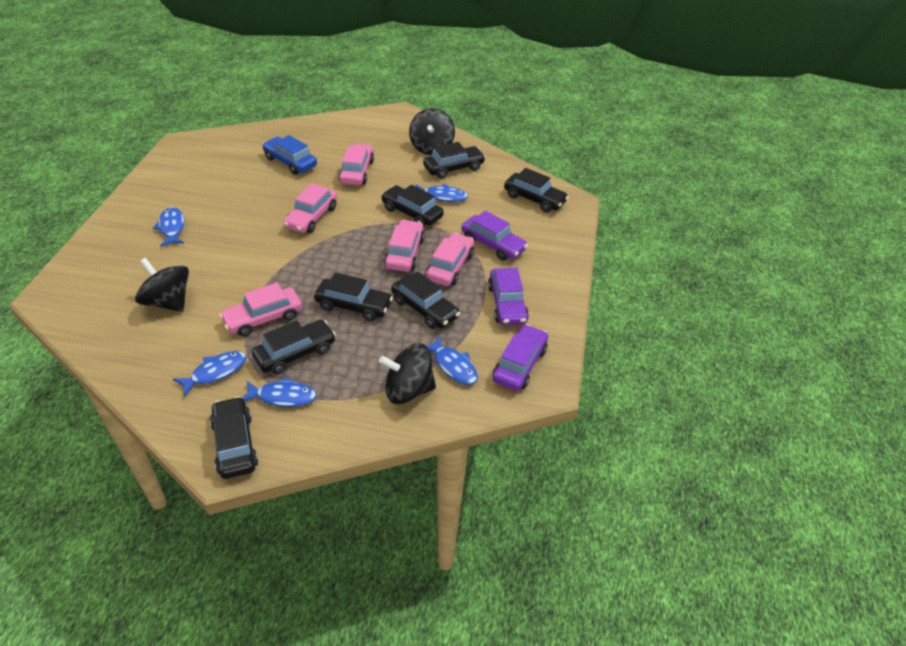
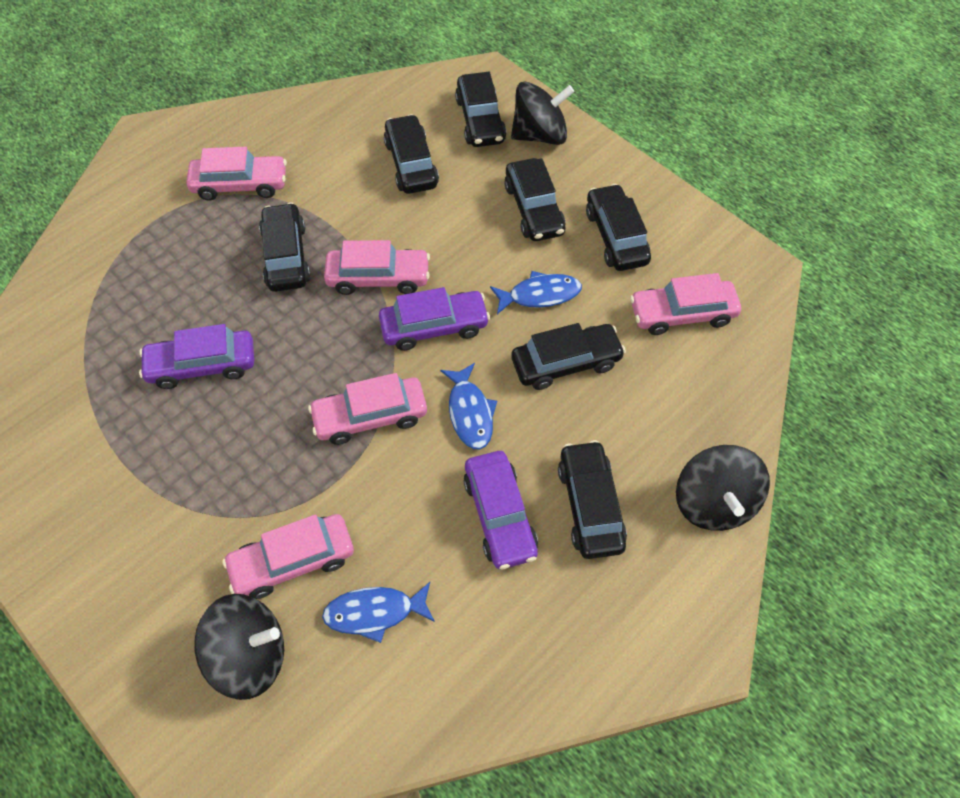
blue car: [262,135,317,175] = 1 -> none = 0
blue fish: [153,207,184,247] [173,351,247,397] [243,377,317,407] [416,184,468,202] [426,336,478,385] = 5 -> [322,582,435,643] [440,363,497,449] [490,271,582,314] = 3

